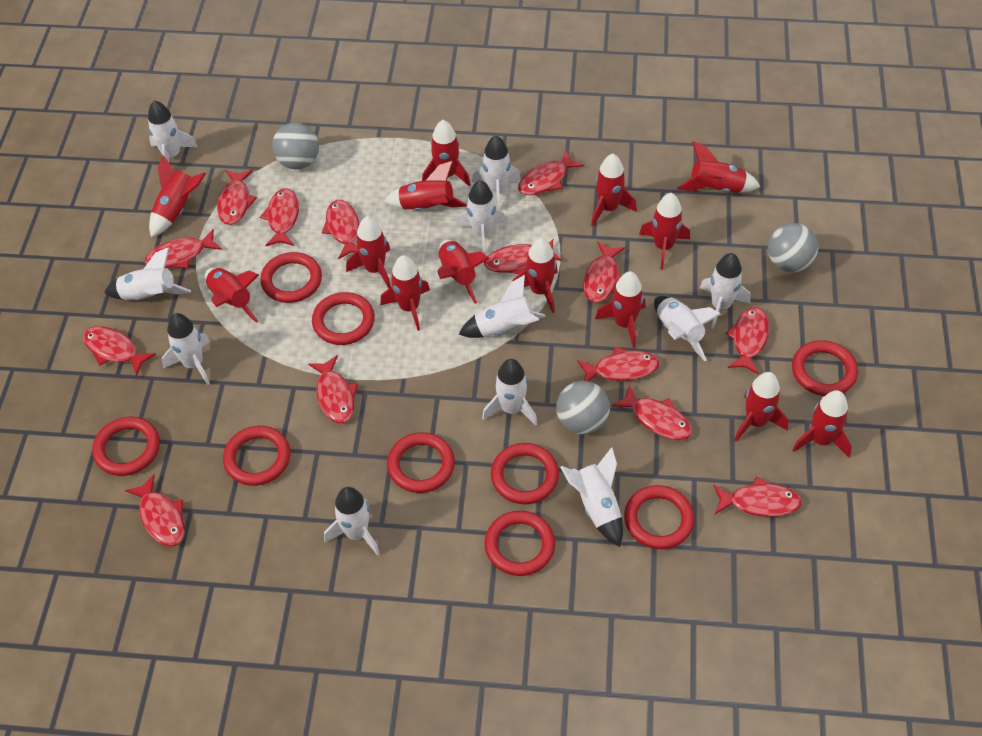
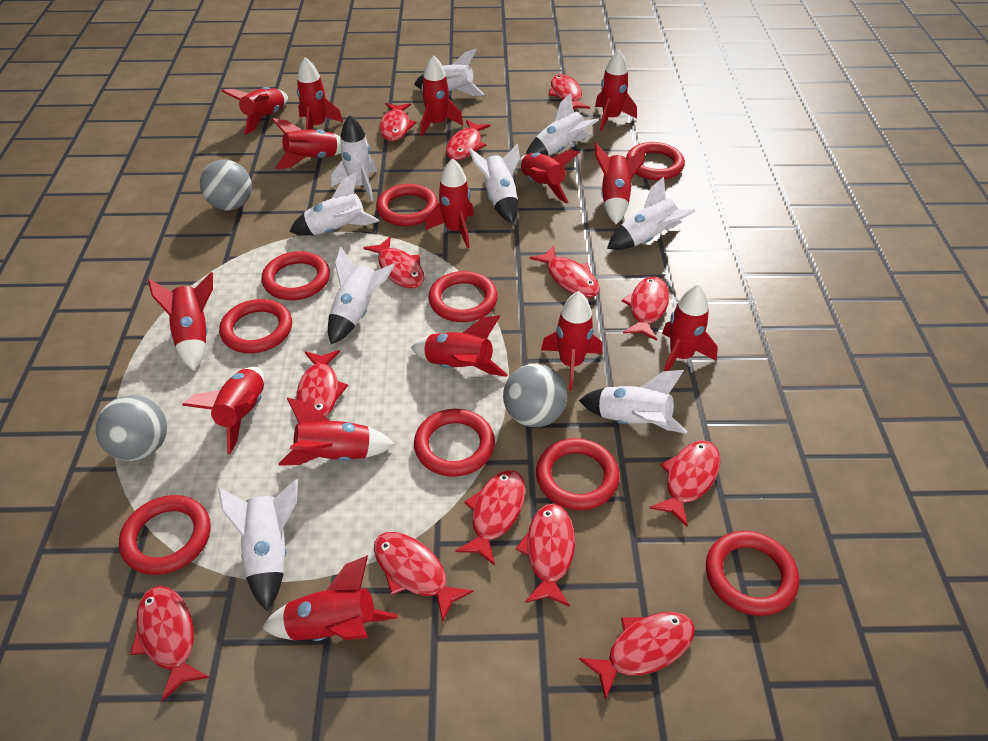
red fish: [83,326,156,376] [125,474,185,547] [145,229,222,268] [217,170,257,225] [260,188,299,246] [308,355,358,424] [322,200,359,259] [484,239,562,274] [518,150,584,195] [577,347,660,381] [583,241,625,303] [612,385,692,440] [713,477,802,517] [725,307,769,375] = 14 -> [130,586,210,701] [296,350,348,417] [363,236,424,289] [374,532,474,622] [379,103,416,141] [446,120,491,160] [455,470,525,566] [516,503,575,607] [529,245,600,298] [548,74,590,109] [579,612,695,700] [621,277,669,341] [649,440,720,527] = 13
red rocket: [149,155,206,237] [205,268,259,323] [346,216,391,289] [380,255,430,331] [385,161,467,210] [422,120,471,187] [438,239,489,304] [512,238,558,313] [591,154,637,226] [595,271,645,348] [639,193,690,270] [677,141,760,193] [734,372,789,442] [792,390,852,458] = 14 -> [148,272,213,371] [182,367,264,454] [221,87,288,135] [262,555,398,641] [272,118,341,169] [279,398,395,466] [297,57,343,130] [411,315,508,377] [420,55,463,136] [426,158,474,248] [519,150,580,204] [541,291,603,391] [594,143,646,224] [595,50,637,131] [662,284,718,371] = 15
white rocket: [104,247,191,301] [148,100,198,162] [162,313,210,385] [324,487,380,556] [456,180,506,254] [459,275,546,338] [472,135,521,210] [482,359,537,426] [560,447,623,547] [654,296,721,361] [700,253,751,329] = 11 -> [218,479,298,611] [289,172,379,235] [328,246,395,344] [331,115,377,201] [414,49,485,96] [469,144,520,224] [526,93,599,156] [579,370,687,434] [607,177,696,250] = 9

